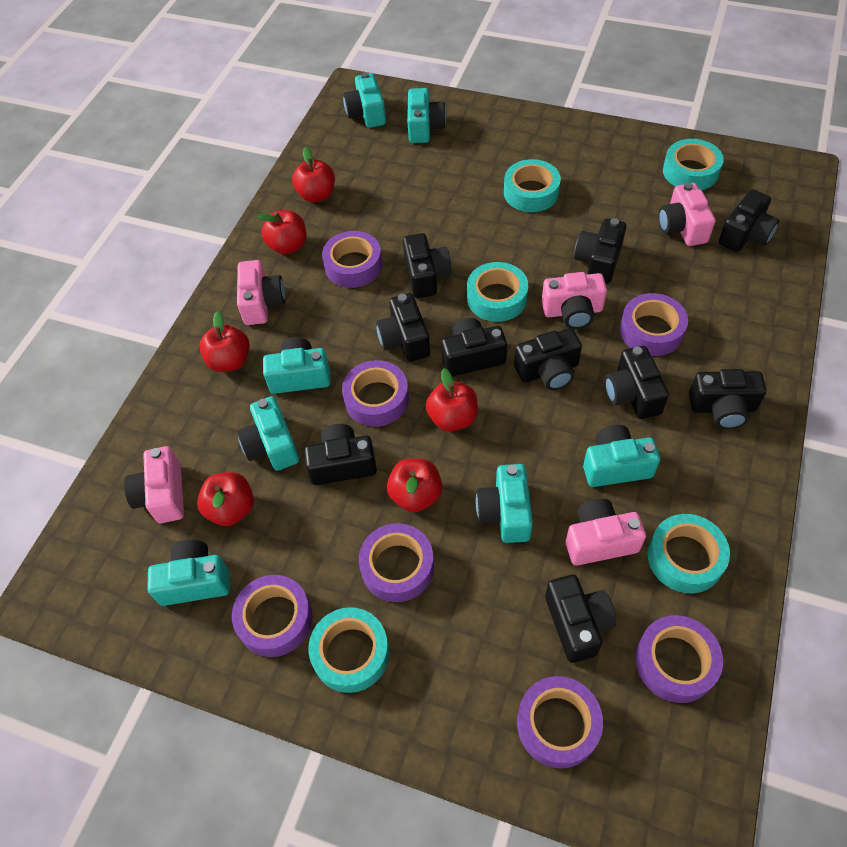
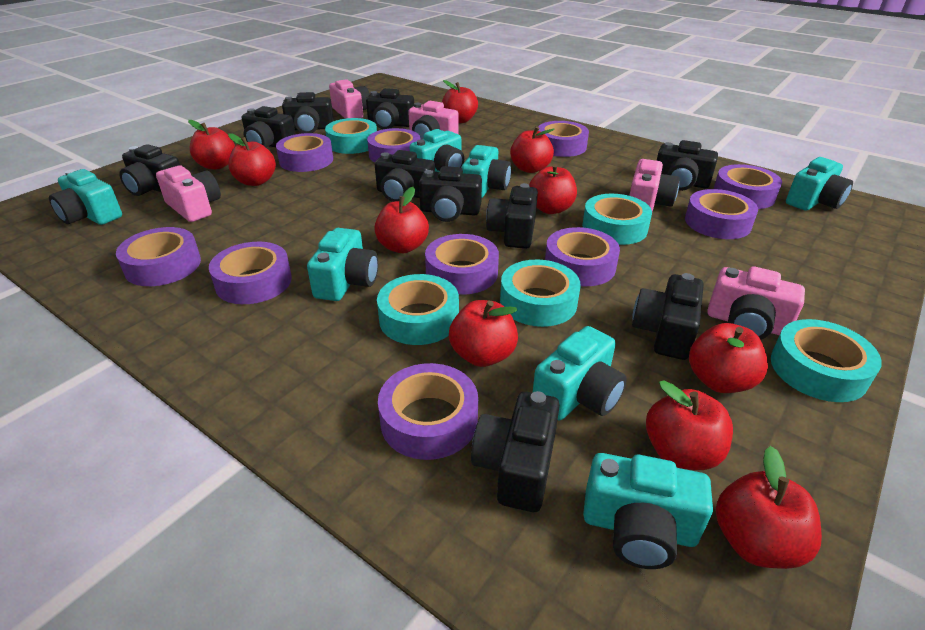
purple tape: [232,575,313,657] [322,231,382,288] [342,360,409,427] [359,523,434,602] [517,676,603,769] [620,293,688,356] [635,615,723,703] = 7 -> [116,227,201,286] [209,242,292,304] [276,133,333,172] [367,128,420,162] [378,363,478,460] [425,234,499,295] [538,121,589,157] [545,227,620,286] [685,189,758,239] [714,164,782,209] = 10
red apple: [197,472,254,526] [199,311,250,372] [257,210,306,255] [292,147,335,202] [387,458,442,512] [426,368,478,432] = 6 -> [188,120,235,169] [228,133,276,186] [374,187,429,253] [442,80,478,123] [449,300,518,367] [510,126,555,173] [529,164,577,214] [646,380,733,470] [689,323,768,393] [716,446,822,569] = 10

